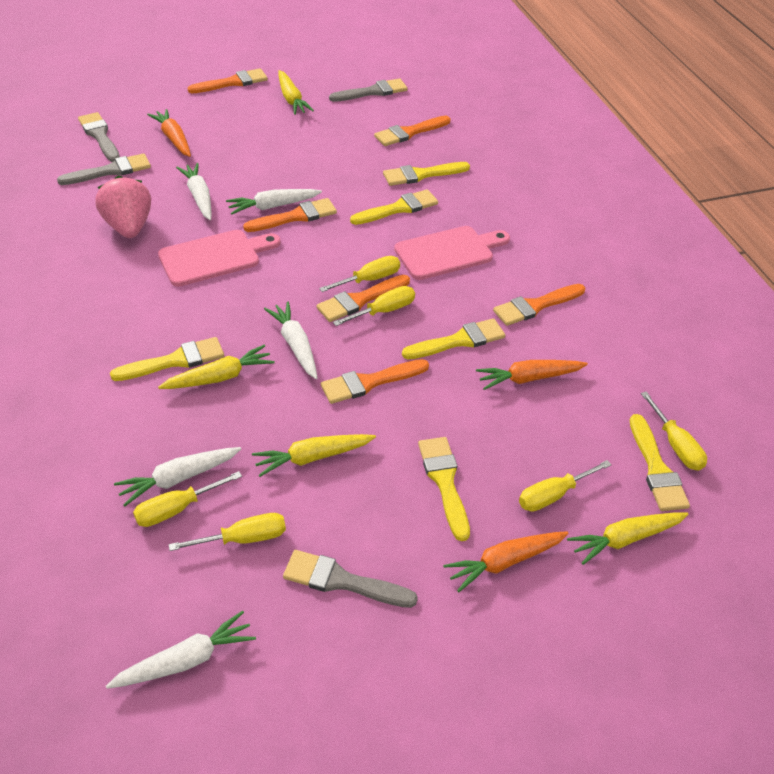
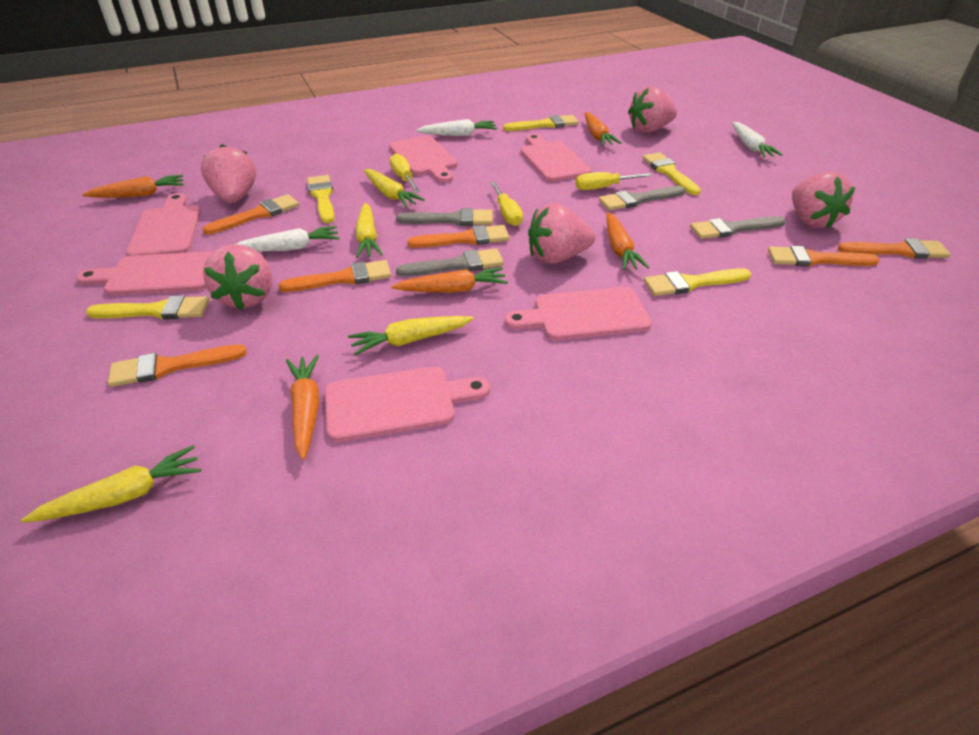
orange carrot: [147,109,191,157] [443,531,569,592] [476,360,588,390] = 3 -> [82,175,184,198] [286,355,319,460] [391,267,508,293] [585,112,621,146] [606,212,649,270] = 5
pink cutting board: [158,230,281,287] [394,226,510,280] = 2 -> [76,251,213,296] [126,193,201,256] [324,366,490,442] [389,135,458,183] [505,287,652,340] [521,134,592,182] = 6
pink strawberry: [95,176,151,238] = 1 -> [201,144,256,203] [203,244,272,310] [528,203,596,264] [628,86,677,133] [792,172,855,229] = 5
white carrot: [106,610,256,689] [114,447,241,506] [176,163,212,220] [226,189,322,215] [264,301,317,379] = 5 -> [236,226,340,251] [416,119,497,136] [732,122,783,158] = 3
yellow brush: [110,337,224,381] [350,189,438,225] [383,162,470,186] [402,318,505,359] [418,437,470,541] [630,414,690,511] = 6 -> [86,295,209,320] [307,175,334,223] [503,115,579,131] [643,152,701,195] [644,268,751,296] = 5
yellow screwdriver: [133,471,242,527] [169,513,286,551] [319,256,400,292] [333,286,415,326] [519,460,612,512] [641,392,707,471] = 6 -> [390,153,420,193] [490,182,523,226] [575,172,652,190] = 3

